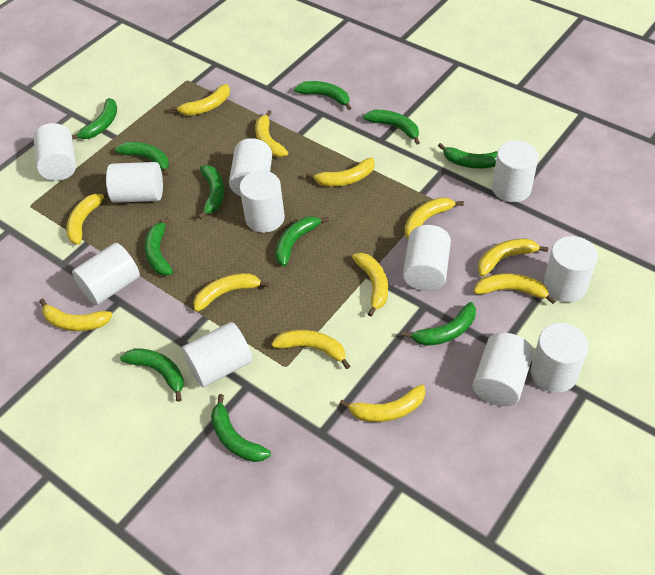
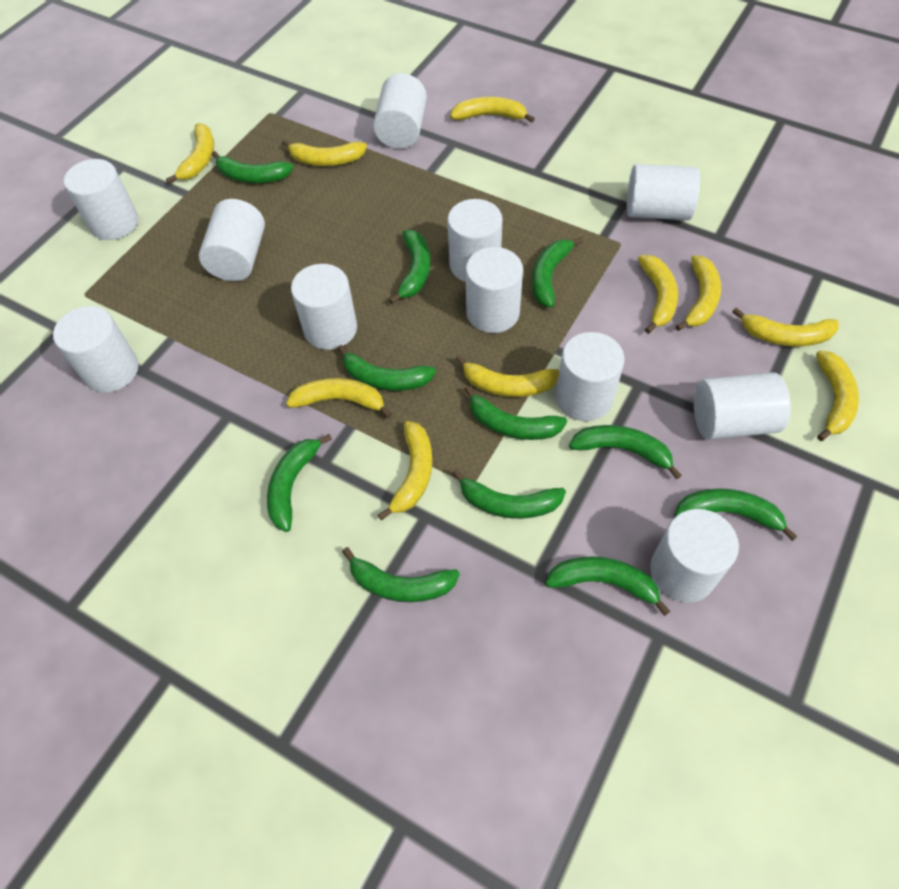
yellow banana: [39,299,113,331] [66,192,108,245] [170,84,230,116] [193,273,270,312] [255,110,288,157] [272,330,350,369] [306,157,375,187] [340,384,425,422] [352,253,388,317] [405,197,464,239] [474,273,556,304] [478,239,549,277] = 12 -> [166,123,214,184] [282,139,367,166] [286,378,392,418] [378,421,433,520] [450,97,535,123] [455,355,559,397] [638,255,678,334] [676,255,721,331] [732,307,839,347] [816,350,859,441] = 10

